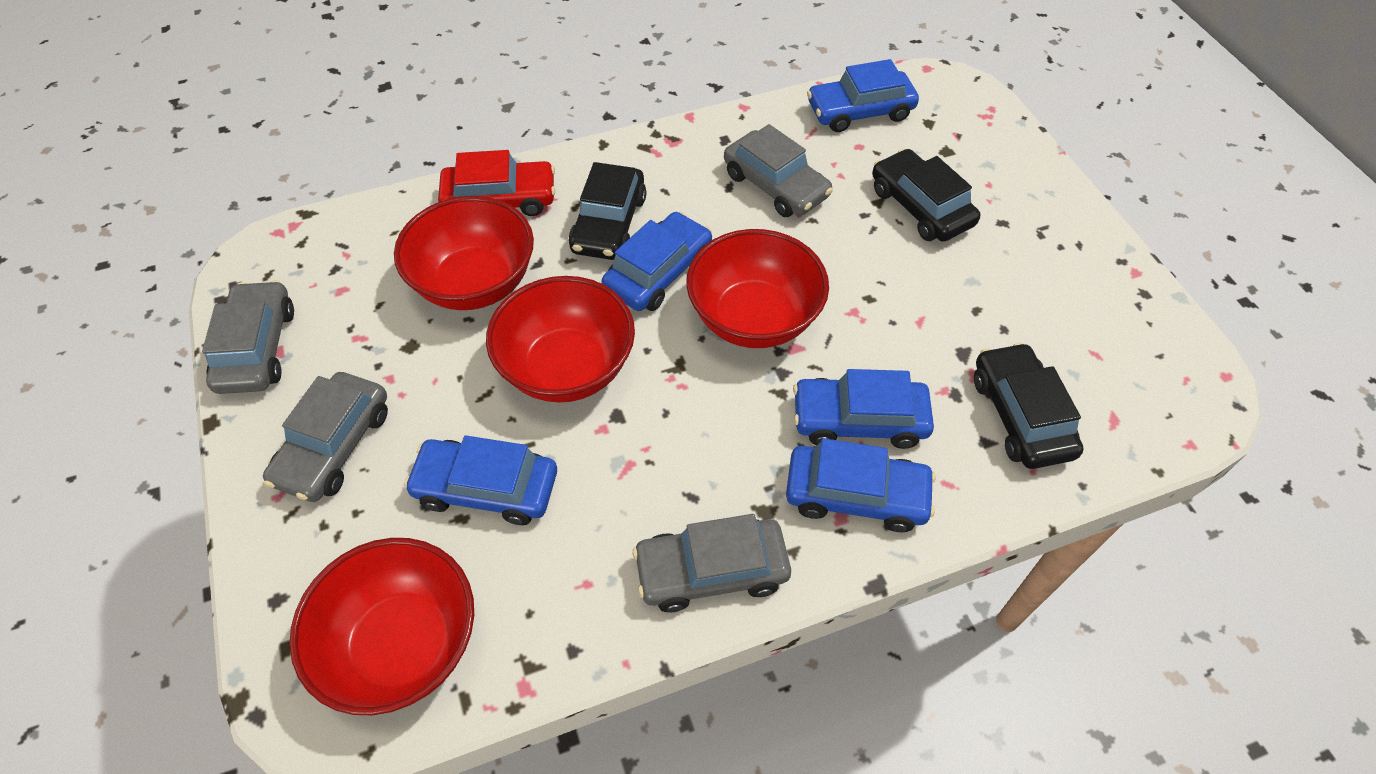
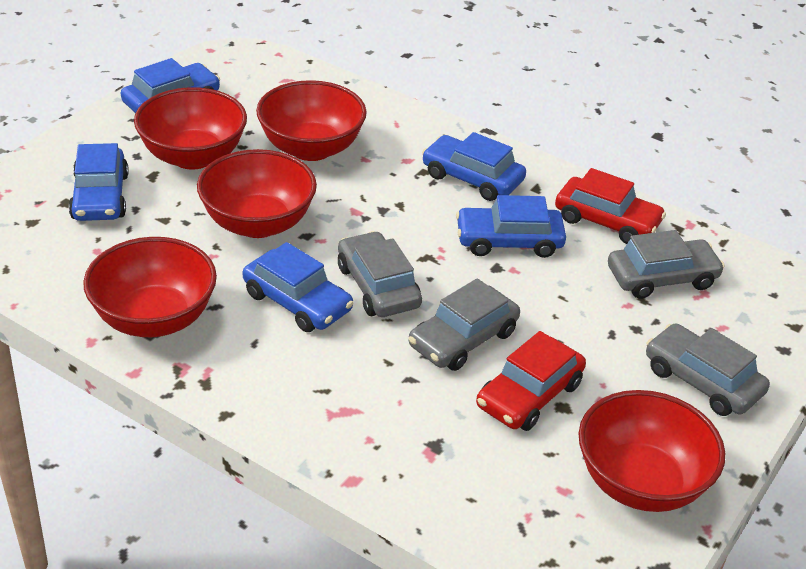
black car: [569,162,646,260] [872,149,980,242] [974,342,1084,469] = 3 -> none = 0
red bowl: [290,538,474,715] [394,196,534,310] [486,276,635,403] [686,229,829,348] = 4 -> [83,237,217,337] [134,87,247,169] [197,149,317,238] [256,80,367,161] [579,390,725,512] = 5
red car: [438,150,555,216] = 1 -> [476,331,586,431] [555,168,666,244] = 2

